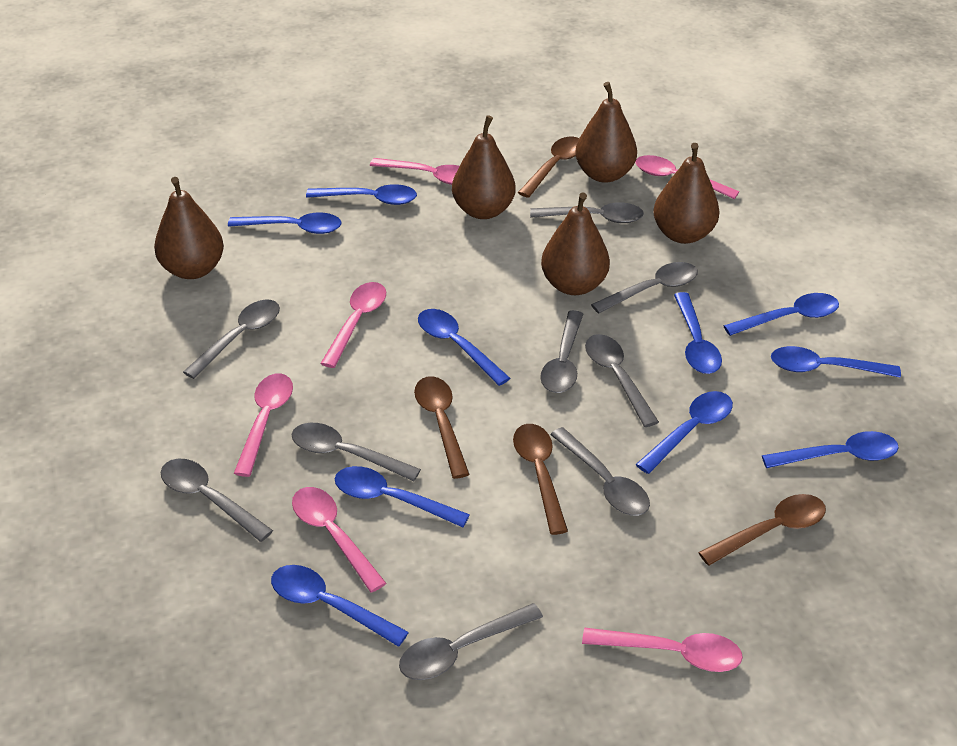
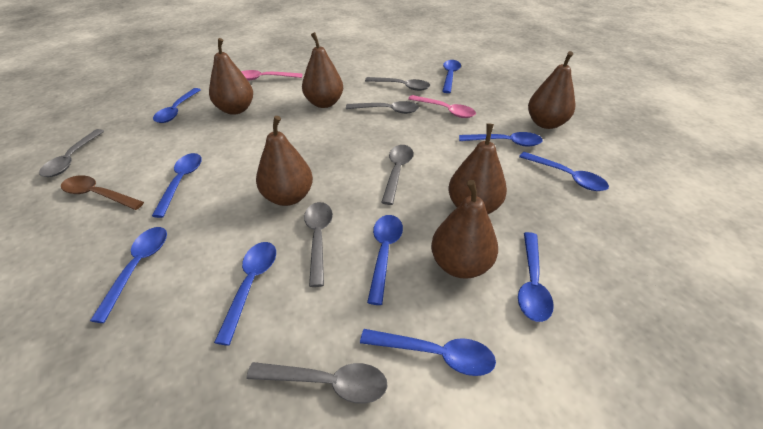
brown pear: [154,177,224,279] [452,115,516,219] [541,192,610,295] [575,82,637,183] [653,143,719,244] = 5 -> [209,38,253,115] [256,116,313,206] [302,32,343,108] [431,180,498,279] [448,124,507,214] [528,51,575,129] = 6
brown spoon: [414,376,470,479] [513,424,568,535] [518,137,579,198] [698,494,826,566] = 4 -> [61,175,144,210] = 1
grey spoon: [161,459,273,542] [183,300,280,379] [291,423,421,481] [399,603,543,680] [530,202,644,223] [540,310,583,393] [550,427,650,516] [585,334,659,427] [591,262,698,314] = 9 -> [39,129,104,177] [246,362,388,404] [304,202,333,287] [346,101,419,114] [365,77,430,91] [381,145,413,205] = 6
pink spoon: [234,373,293,477] [292,487,386,593] [320,282,386,368] [370,158,459,185] [582,628,743,672] [635,155,739,199] = 6 -> [241,70,302,81] [408,95,476,118] = 2

